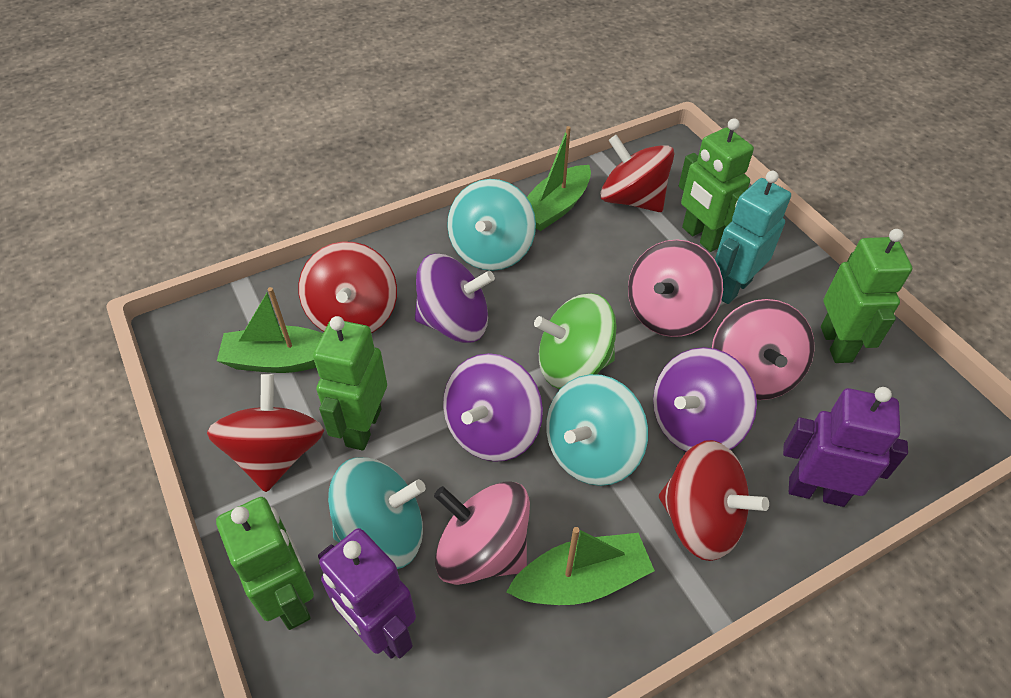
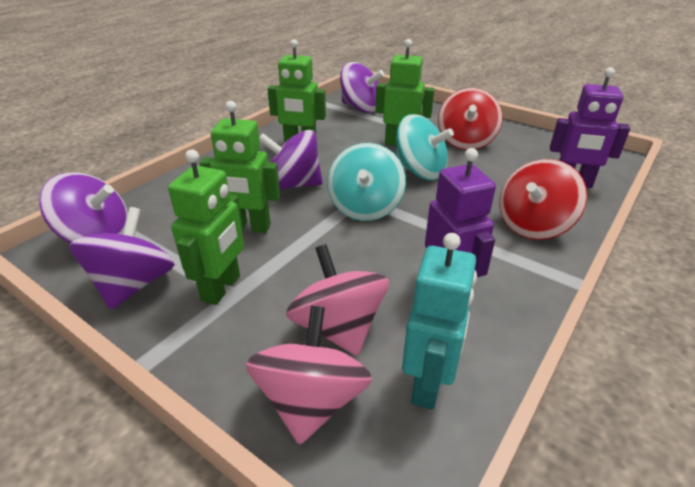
green boat: [217,287,323,373] [506,527,655,605] [527,126,591,231] = 3 -> none = 0
green spinning top: [534,293,616,389] = 1 -> none = 0
pink spinning top: [434,482,530,585] [628,240,723,337] [712,299,814,400] = 3 -> [246,306,372,445] [286,244,389,356] = 2
purple spinning top: [415,254,495,343] [443,353,543,462] [653,347,757,452] = 3 -> [39,172,128,243] [69,207,175,310] [259,130,323,190] [340,62,384,113] = 4
red spinning top: [207,374,324,492] [299,241,397,333] [600,135,674,212] [659,440,769,561] = 4 -> [438,88,503,150] [499,159,587,240] = 2
turquoise spinning top: [328,457,426,569] [447,179,536,271] [546,374,648,486] = 3 -> [327,143,406,221] [396,114,454,180] = 2

